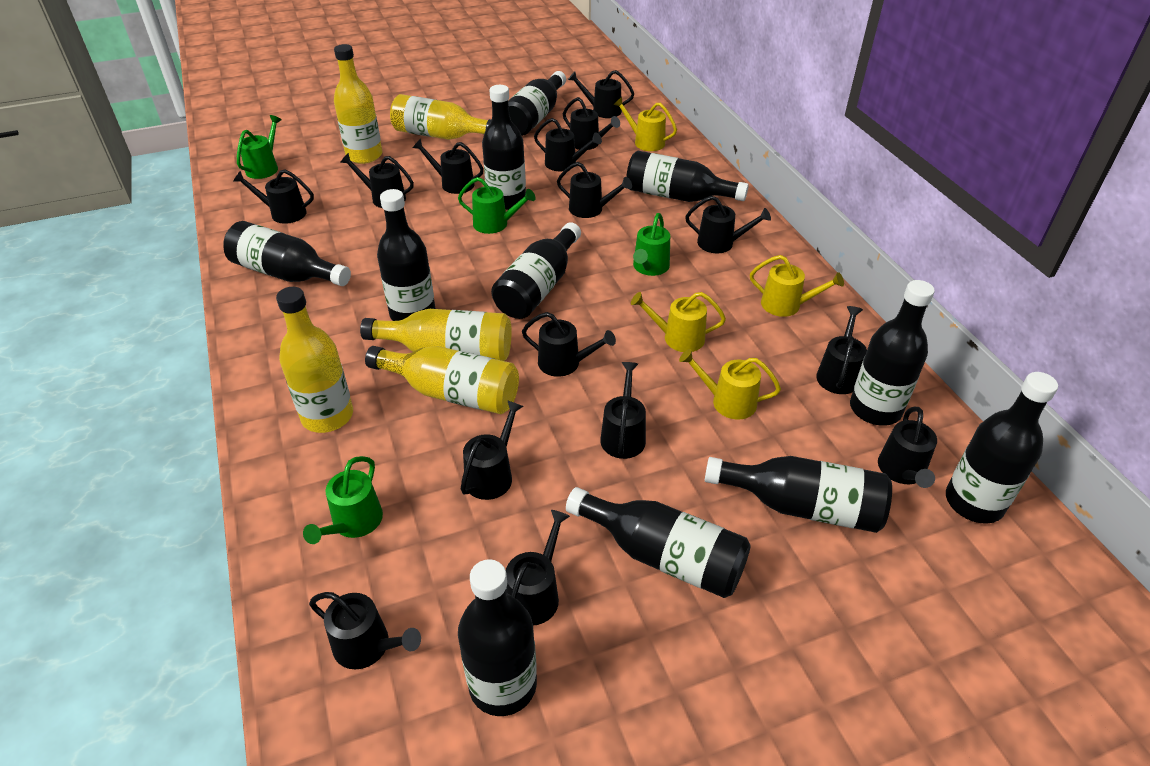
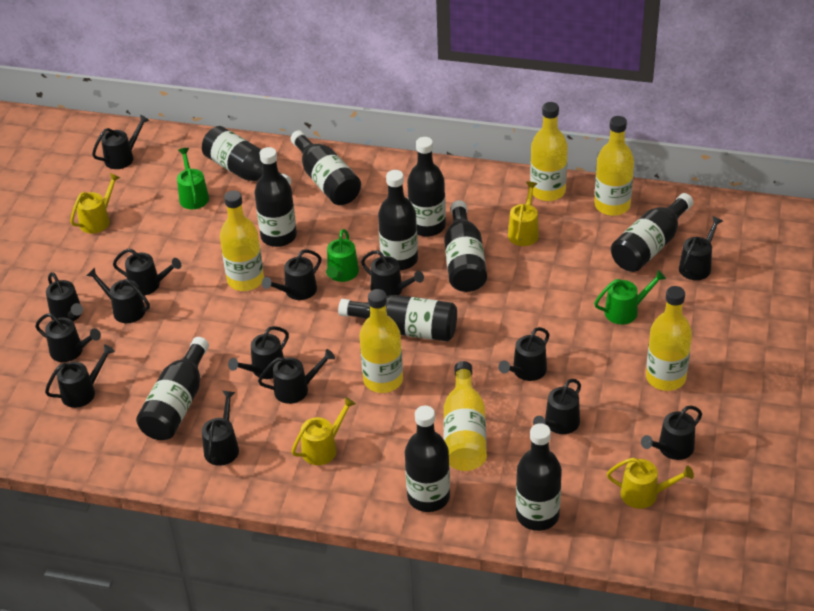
green watering can: [237,115,282,179] [303,456,383,544] [458,177,535,234] [633,213,670,276] = 4 -> [177,148,209,209] [326,229,359,282] [594,270,666,324] = 3
yellow bottle: [276,287,353,433] [334,44,383,164] [360,309,512,361] [365,346,519,414] [390,94,492,140] = 5 -> [220,190,264,291] [359,289,403,393] [443,361,487,471] [530,102,568,201] [594,116,634,216] [646,286,692,391] = 6

